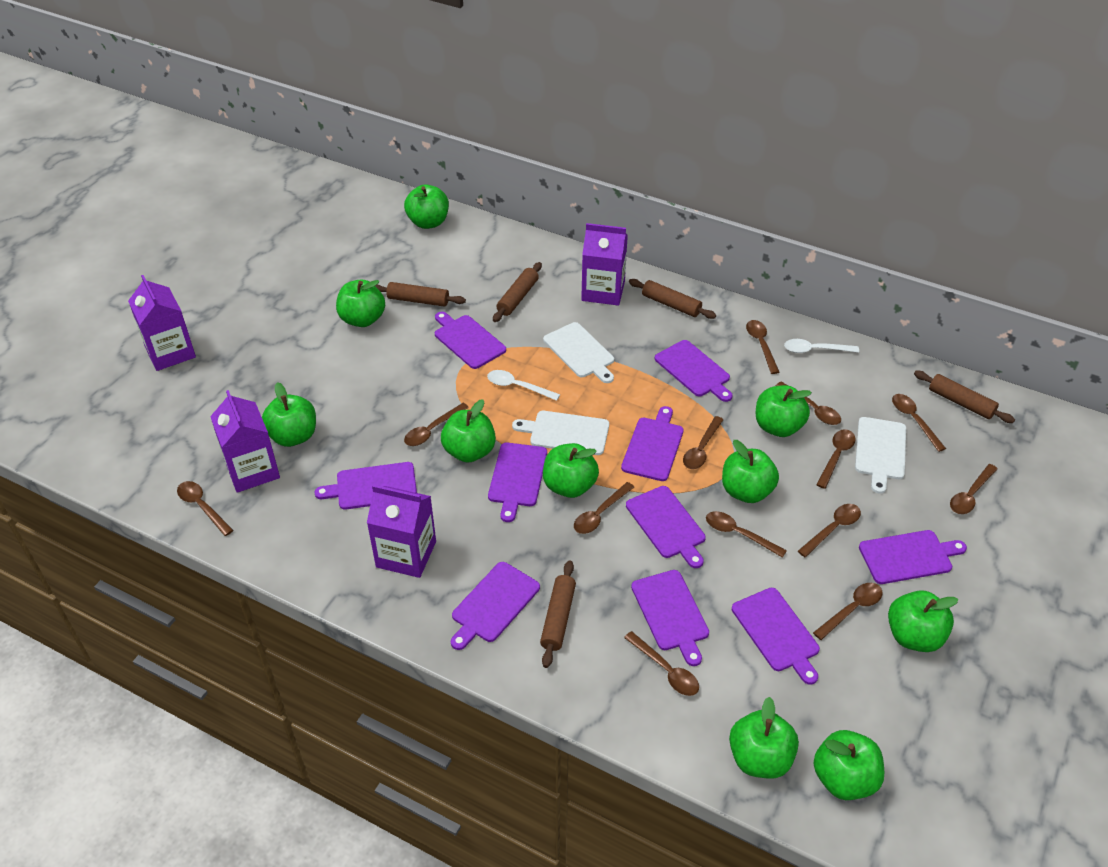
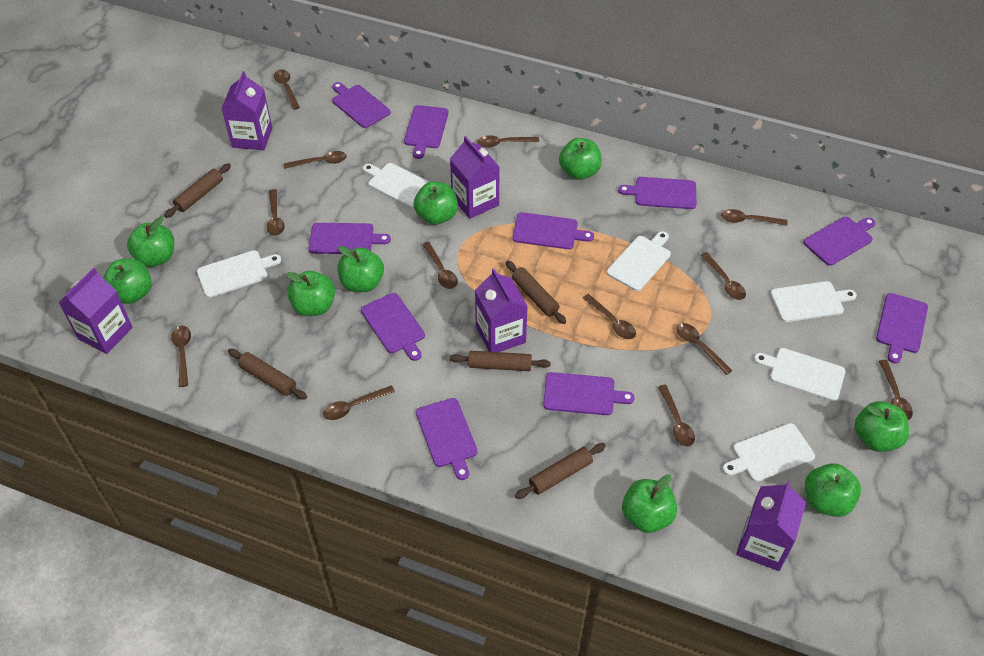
green apple: [262,382,316,447] [336,280,385,327] [404,184,449,229] [441,399,496,463] [543,443,599,498] [722,440,779,503] [729,697,799,779] [755,385,812,437] [813,730,884,800] [888,590,958,652] = 10 -> [103,258,152,304] [127,216,174,267] [286,271,335,316] [337,246,384,292] [414,182,458,225] [559,138,602,180] [622,474,677,533] [805,463,861,517] [854,401,909,452] = 9
purple carton: [128,275,196,371] [210,390,280,493] [367,485,436,578] [581,223,628,306] = 4 -> [58,268,133,354] [221,71,272,150] [450,136,499,219] [475,269,528,352] [736,481,806,571] = 5
white cutting board: [512,411,609,455] [543,322,614,383] [855,417,906,494] = 3 -> [197,250,281,298] [363,163,429,208] [607,231,671,291] [722,423,815,482] [754,348,845,401] [770,281,857,322] = 6
white spoon: [487,370,560,401] [784,339,859,353] = 2 -> none = 0

